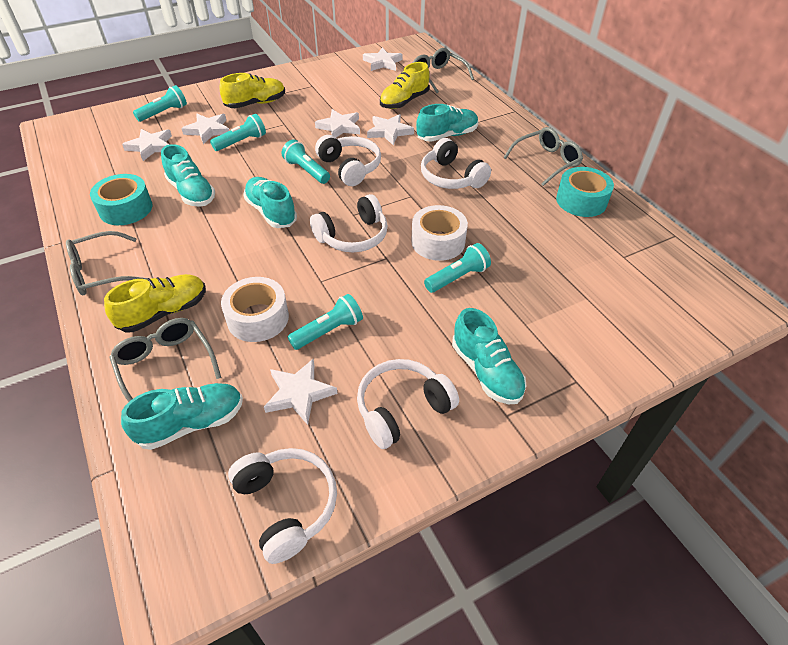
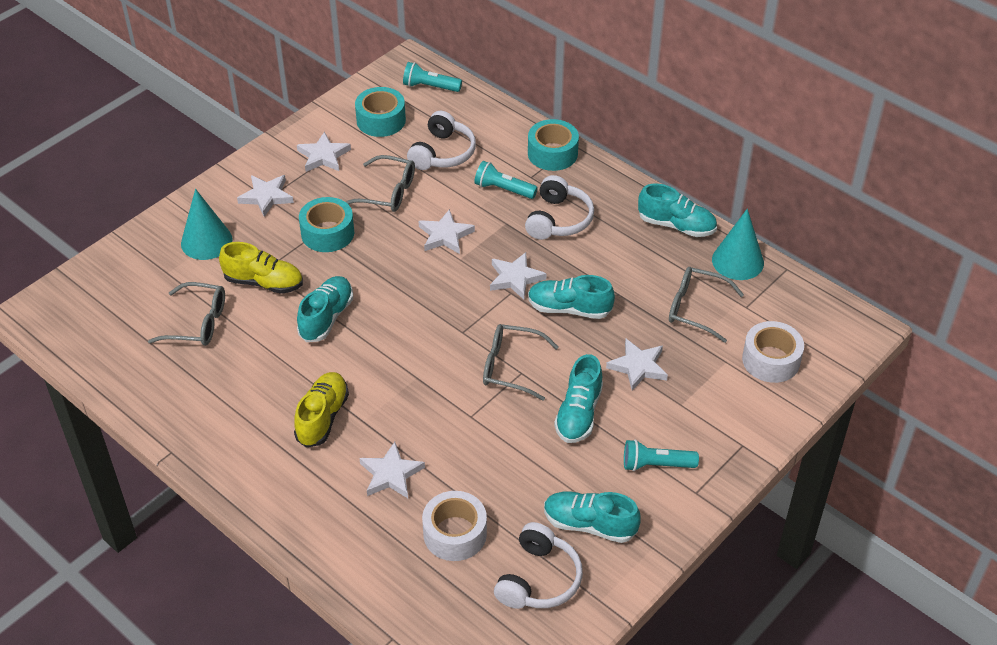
turquoise cone: none = 0 -> [181,189,233,260] [712,209,764,280] = 2
turquoise flashlight: [133,85,187,122] [210,114,266,151] [282,139,330,184] [288,294,363,350] [424,243,491,293] = 5 -> [403,62,462,92] [474,161,538,199] [624,439,699,471] = 3
turquoise tape: [90,174,152,225] [556,167,614,217] = 2 -> [299,197,354,252] [355,87,406,137] [528,119,579,171] = 3
white headphones: [228,448,337,564] [310,194,388,252] [315,135,381,186] [357,359,459,449] [421,138,491,189] = 5 -> [407,111,476,170] [494,522,583,609] [525,175,594,240] = 3
yellow shoe: [104,274,206,332] [219,73,285,108] [380,62,429,109] = 3 -> [219,242,303,294] [294,372,349,448] = 2

